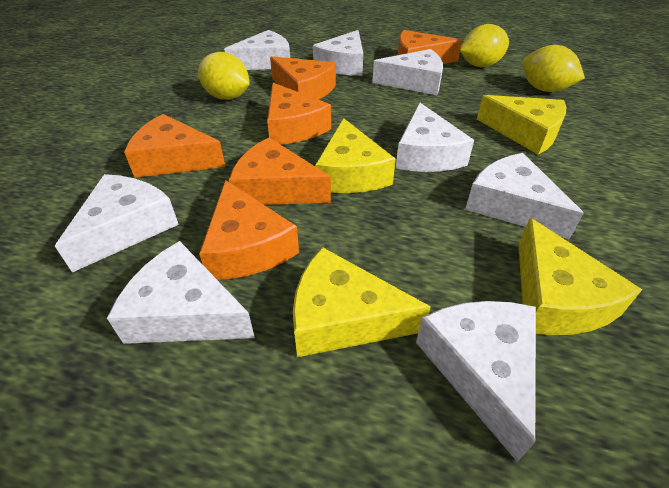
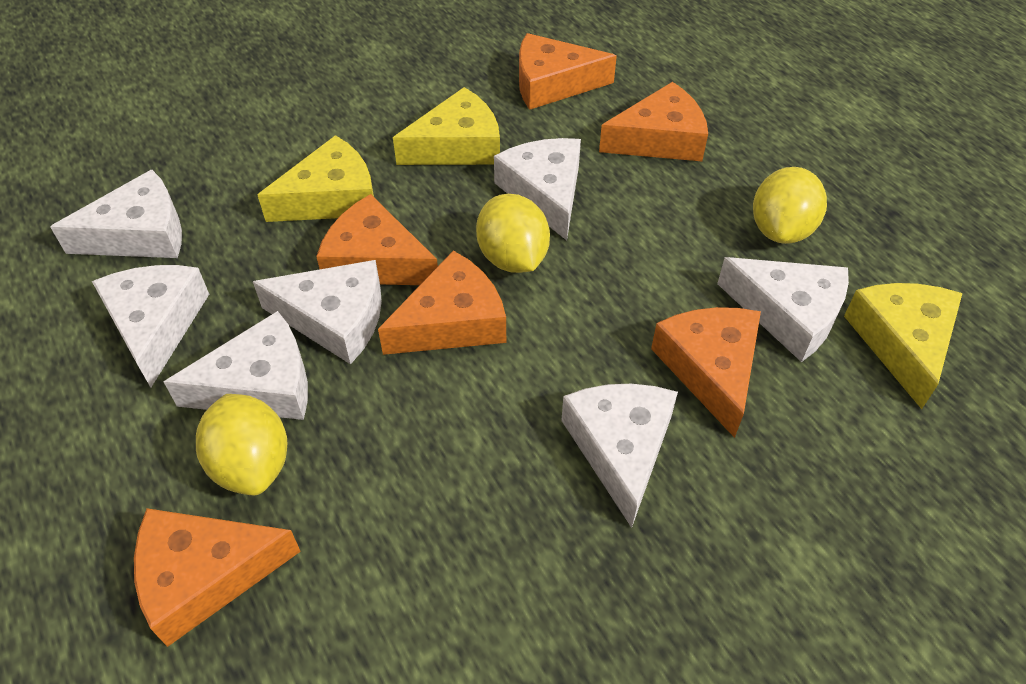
white cheese: [55,174,179,272] [107,241,255,344] [224,30,290,70] [313,30,363,76] [372,49,443,95] [395,103,474,172] [416,301,536,462] [465,153,584,240] = 8 -> [50,170,182,258] [92,265,209,388] [164,311,308,420] [253,260,382,364] [494,138,581,240] [561,384,678,528] [717,257,849,362] = 7
yellow cheese: [293,247,431,357] [315,118,396,193] [477,95,566,155] [518,218,642,335] = 4 -> [258,135,374,222] [393,87,500,165] [844,283,962,409] = 3

